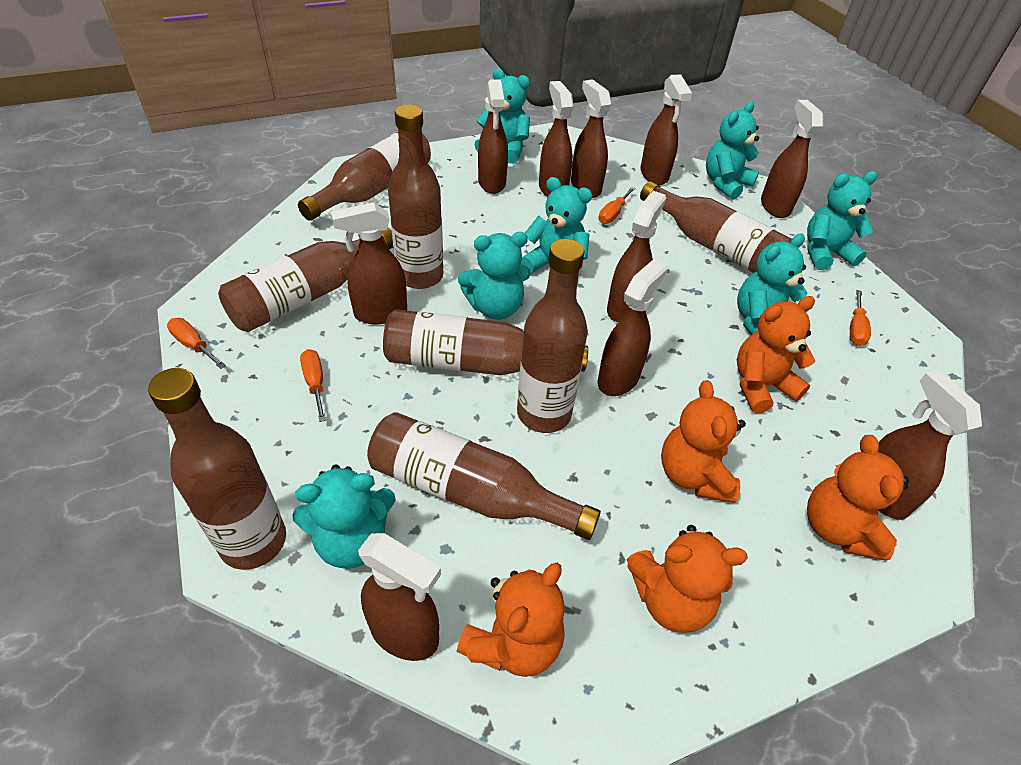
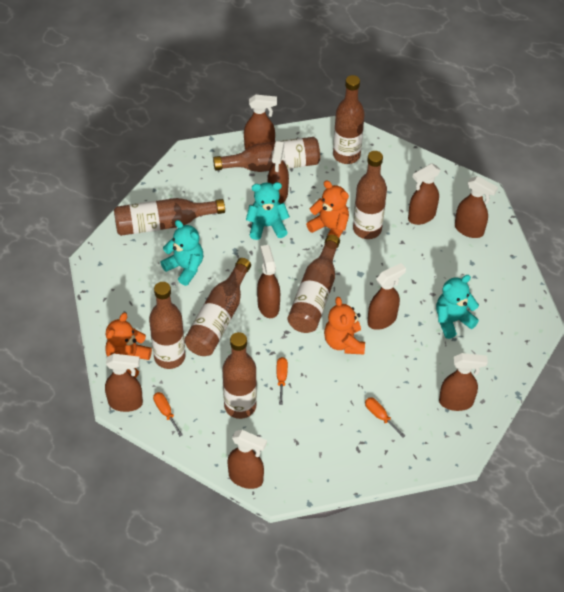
brown spray bottle: [331,202,407,324] [358,533,441,661] [478,80,508,194] [539,81,573,198] [571,79,612,198] [598,258,668,396] [607,191,666,322] [640,74,692,185] [761,100,823,218] [878,370,982,520] = 10 -> [105,354,143,412] [227,430,267,489] [244,95,277,149] [257,245,280,318] [267,141,289,204] [367,263,406,330] [408,164,441,225] [439,353,488,411] [455,176,498,238] = 9
orange screwdriver: [167,318,226,369] [300,349,326,422] [599,187,636,224] [850,290,871,346] = 4 -> [153,392,183,436] [277,357,288,405] [365,397,405,438] = 3
orange teddy bear: [457,563,565,677] [627,525,748,633] [661,380,746,503] [737,296,815,413] [807,435,909,561] = 5 -> [105,313,152,378] [306,181,349,238] [324,297,365,355] = 3
turquoise teddy bear: [292,465,396,569] [458,232,531,320] [475,69,530,164] [521,177,592,273] [706,102,759,200] [737,233,807,335] [807,171,878,270] = 7 -> [161,220,203,286] [246,182,290,240] [436,275,479,339] = 3

